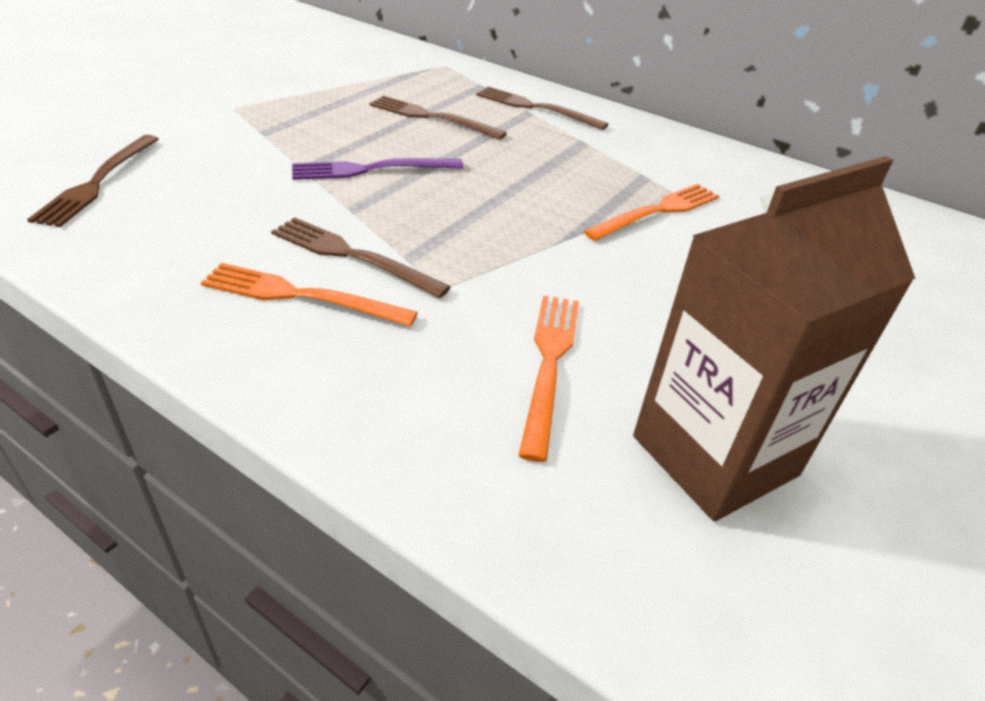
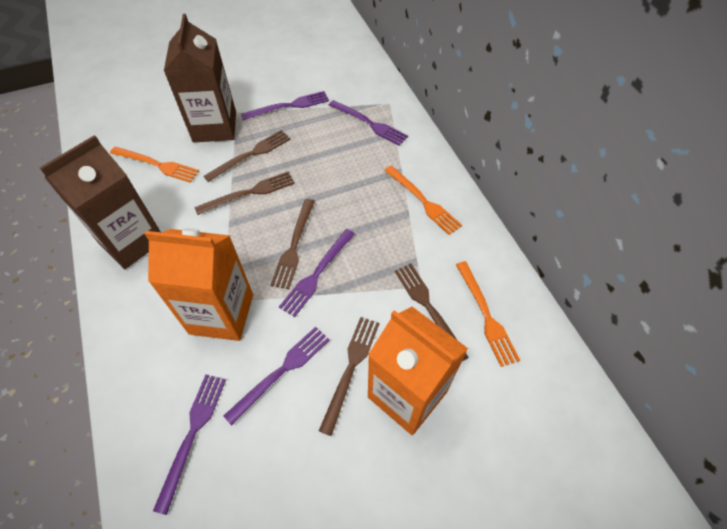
brown carton: [633,156,915,521] = 1 -> [40,135,161,269] [164,14,236,143] = 2
brown fork: [27,135,159,227] [271,217,451,298] [370,95,507,140] [476,86,608,130] = 4 -> [194,171,295,215] [203,130,291,182] [271,199,315,289] [319,317,380,436] [395,263,469,361] = 5
orange carton: none = 0 -> [145,228,253,341] [368,307,468,435] = 2
purple fork: [292,158,464,180] = 1 -> [153,375,226,515] [223,327,330,425] [241,91,329,120] [279,229,355,317] [329,100,408,146] = 5

